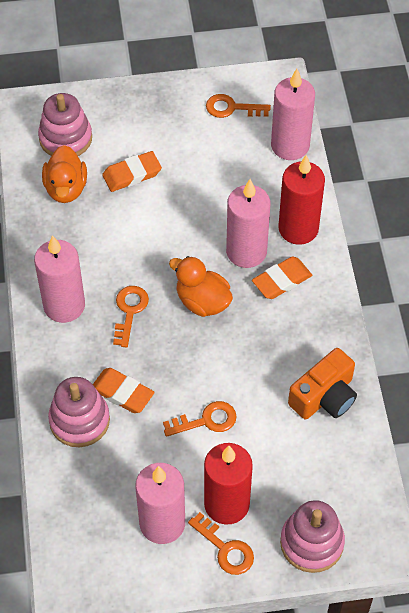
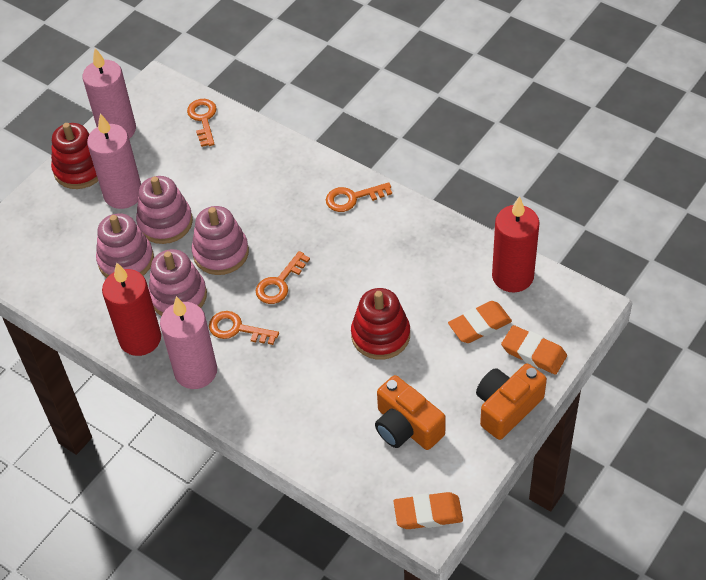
orange camera: [288,348,357,419] = 1 -> [375,375,446,450] [476,364,547,440] = 2
orange duck: [42,145,87,203] [169,256,233,317] = 2 -> none = 0
pink candle: [34,235,85,323] [135,463,185,544] [226,179,270,268] [271,69,315,160] = 4 -> [83,48,136,139] [87,113,141,209] [160,296,217,389] = 3
pink stacking toy: [38,93,92,156] [48,377,110,447] [280,500,345,573] = 3 -> [96,213,154,278] [136,176,193,244] [148,249,207,316] [192,206,249,275] = 4
red stacking toy: none = 0 -> [51,123,98,189] [351,288,410,360] = 2

